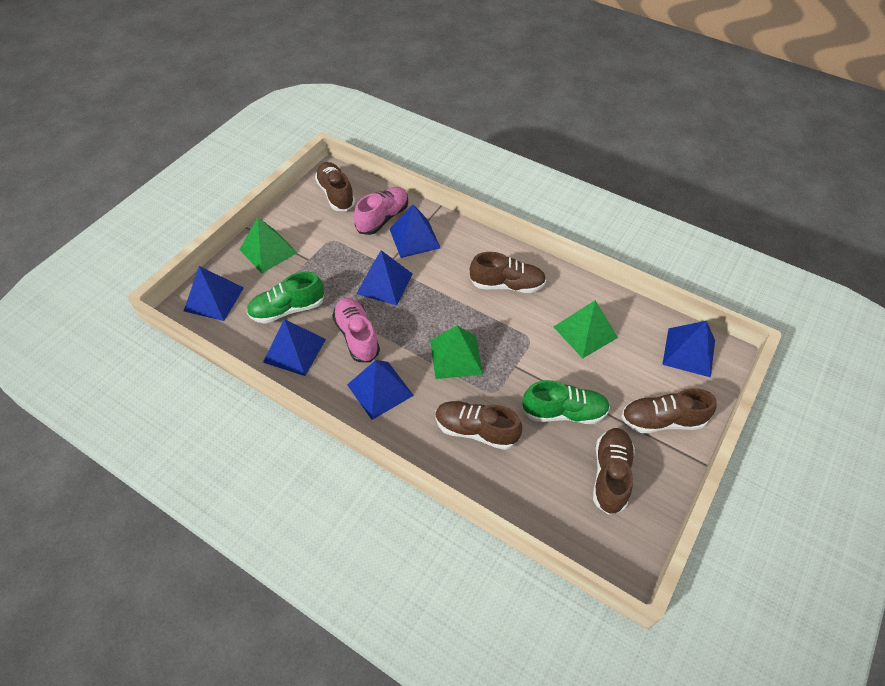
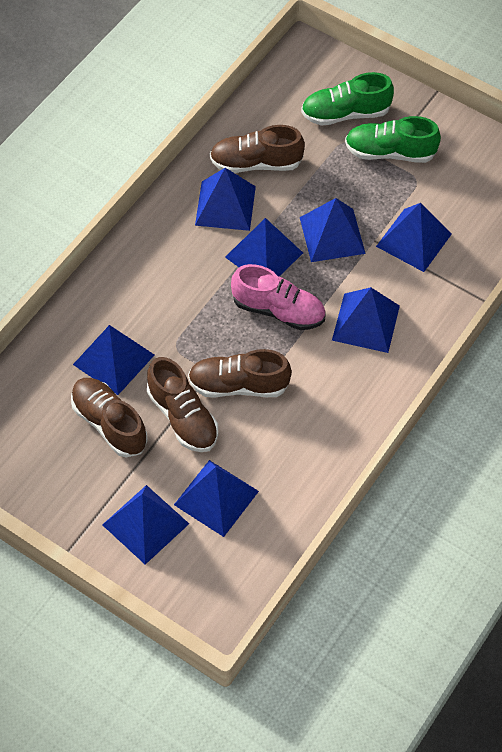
blue pyramid: [184,266,244,321] [263,319,326,376] [347,360,414,420] [356,250,413,306] [390,204,440,258] [662,321,715,377] = 6 -> [73,325,154,395] [102,485,189,565] [174,460,259,537] [195,168,256,231] [225,218,303,276] [300,198,366,262] [332,287,400,353] [376,203,452,272] = 8
brown shoe: [315,162,355,211] [435,401,522,450] [470,252,546,293] [593,428,635,515] [621,388,717,433] = 5 -> [71,378,148,458] [147,357,218,452] [188,349,292,398] [210,125,305,173] = 4
green pyramid: [240,217,297,273] [430,326,483,379] [554,300,618,359] = 3 -> none = 0
pink shoe: [332,298,380,362] [354,187,408,235] = 2 -> [231,264,326,330] = 1

